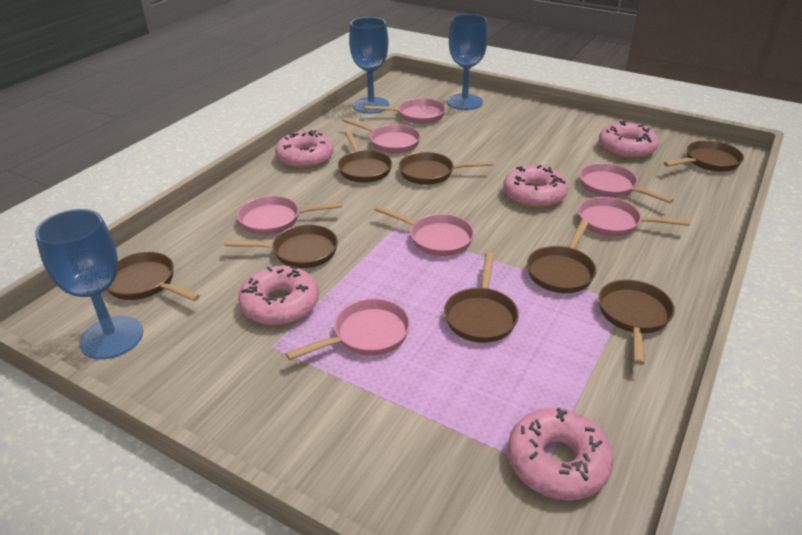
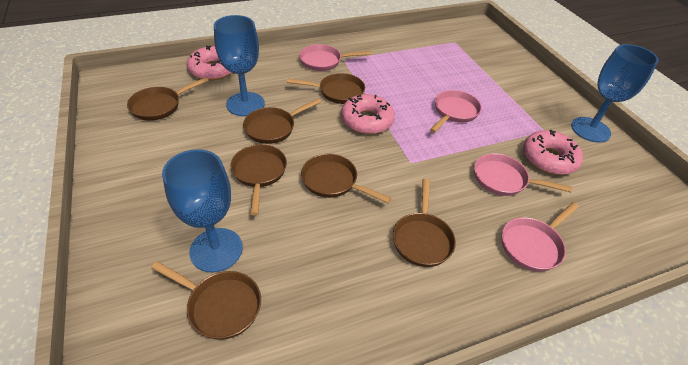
brown pan: [106,252,200,301] [224,225,338,268] [338,130,392,183] [399,152,493,185] [444,253,519,343] [527,219,596,293] [598,280,675,365] [664,140,744,172] = 8 -> [127,77,209,121] [151,261,261,340] [231,144,287,215] [243,98,321,144] [287,73,365,104] [301,154,391,203] [393,179,456,267] = 7
pink donut: [238,266,319,326] [275,130,334,169] [503,165,568,208] [508,408,614,500] [599,121,659,159] = 5 -> [187,46,232,81] [341,94,395,134] [523,130,583,175] = 3
pink pan: [237,196,342,235] [286,298,410,360] [342,118,421,153] [365,98,446,124] [374,205,474,256] [578,197,690,236] [579,163,674,203] = 7 -> [299,44,371,71] [430,90,482,133] [474,153,572,196] [502,202,579,272] = 4

